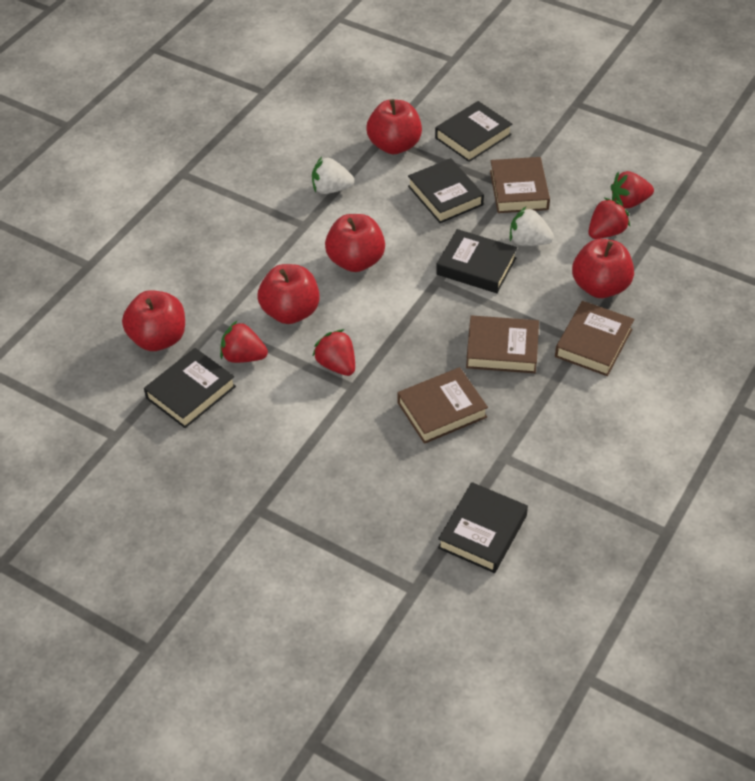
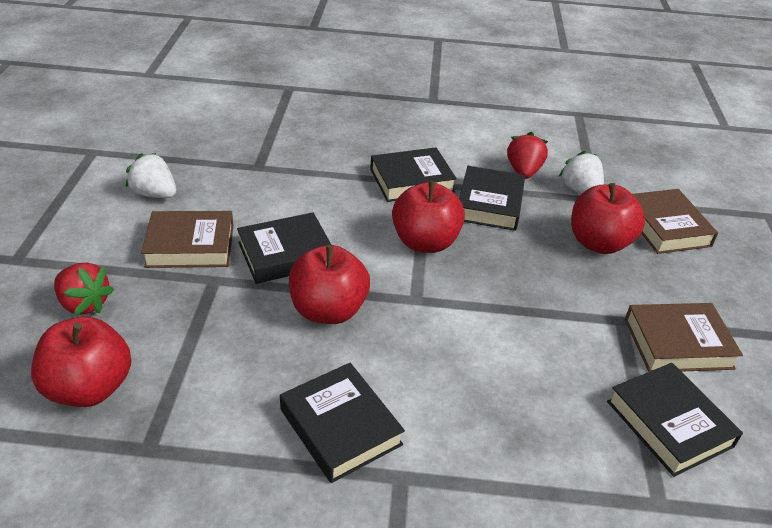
brown book: [397,367,488,444] [466,316,539,373] [490,157,550,213] [555,301,634,376] = 4 -> [141,211,234,268] [625,303,743,372] [632,189,718,254] = 3
red apple: [122,290,185,351] [258,264,320,324] [325,214,385,272] [366,99,422,154] [572,239,634,298] = 5 -> [31,316,131,407] [289,245,370,324] [392,181,465,253] [571,183,645,254] = 4
red strawberry: [220,321,268,363] [312,329,355,376] [588,198,630,239] [611,171,654,209] = 4 -> [54,262,114,316] [507,132,548,179] = 2

